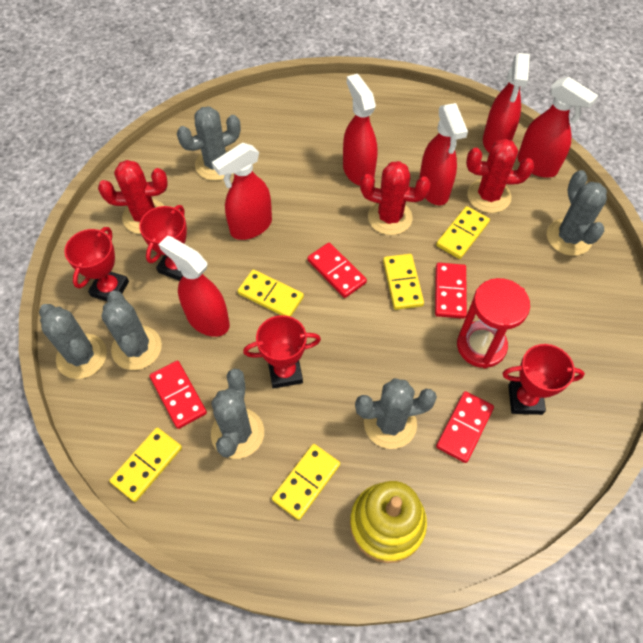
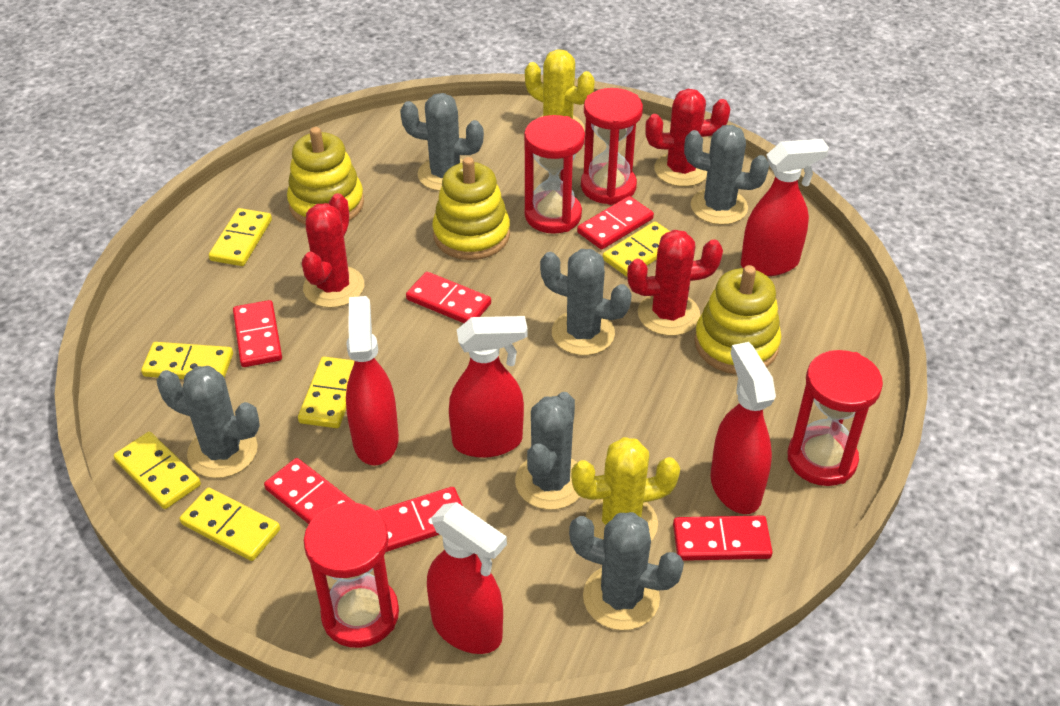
red domino: [149,360,207,429] [307,243,367,298] [435,263,467,319] [436,391,494,463] = 4 -> [233,300,282,367] [264,458,355,524] [376,487,463,552] [406,272,491,323] [577,196,654,250] [673,516,773,561] = 6
red hourglass: [457,278,530,368] = 1 -> [304,501,399,648] [524,115,585,234] [581,88,643,205] [788,350,883,486] = 4
red spray bottle: [158,236,230,337] [212,143,272,240] [343,74,377,186] [419,103,468,205] [483,53,530,153] [518,77,598,178] = 6 -> [346,296,399,465] [427,502,507,654] [449,316,528,458] [711,342,776,514] [741,139,829,276] = 5
red trophy: [64,227,129,302] [139,205,187,281] [243,315,321,389] [503,344,585,415] = 4 -> none = 0
yellow cactus: none = 0 -> [525,49,595,130] [571,437,680,541] = 2
yellow domino: [109,428,182,502] [238,270,304,317] [272,444,340,520] [383,254,424,310] [436,206,490,259] = 5 -> [114,432,201,509] [141,342,233,379] [180,488,280,561] [209,208,272,266] [298,357,354,428] [603,222,671,277] = 6
yellow stacking toy: [350,481,427,563] = 1 -> [287,127,364,225] [432,157,510,260] [694,265,781,374] = 3

